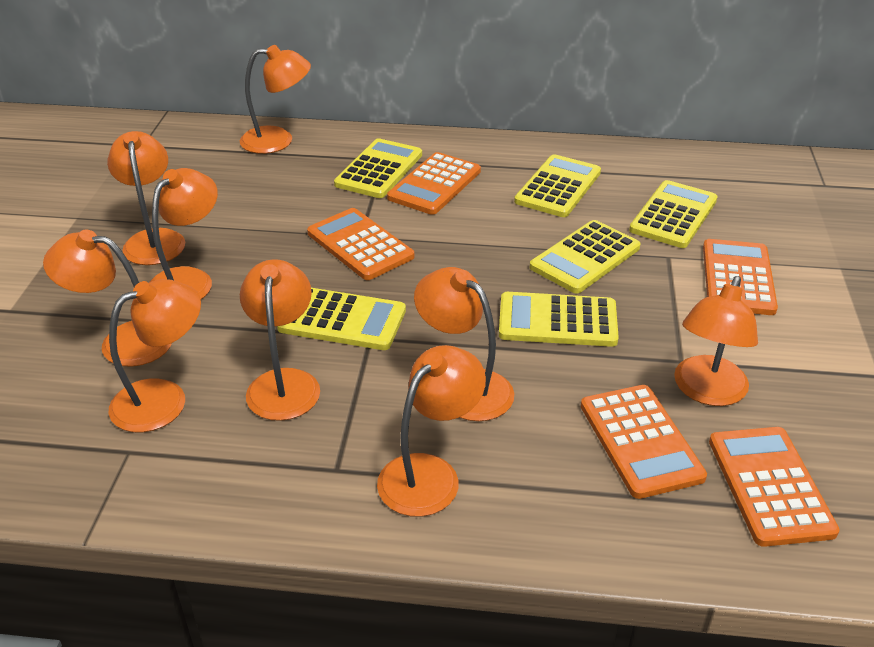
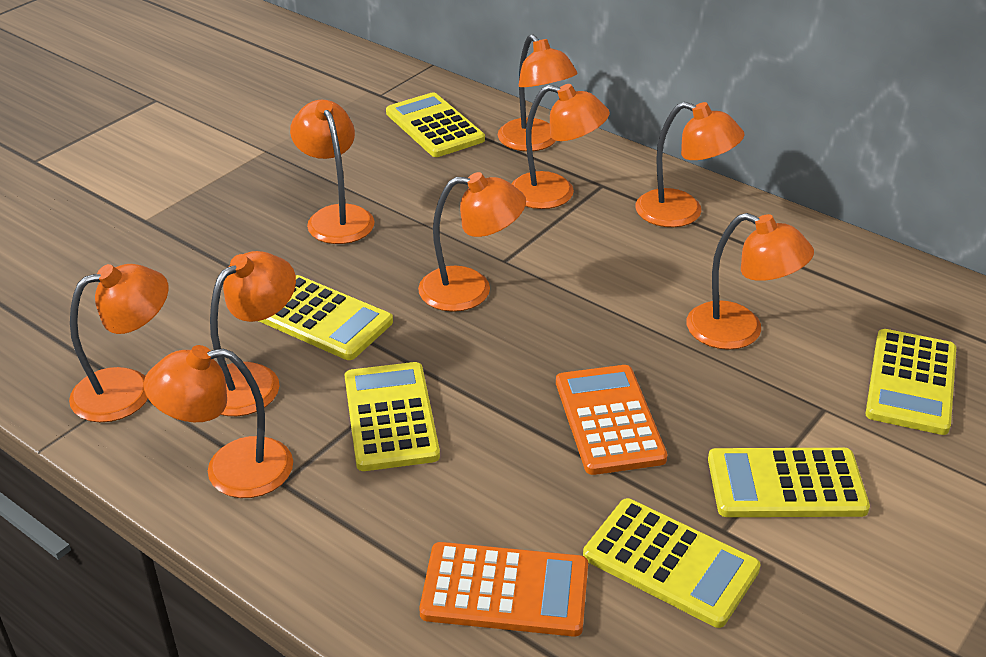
orange calculator: [307,208,414,280] [387,152,481,215] [581,385,707,499] [703,239,778,315] [709,427,840,547] = 5 -> [419,542,588,637] [556,365,667,475] = 2

